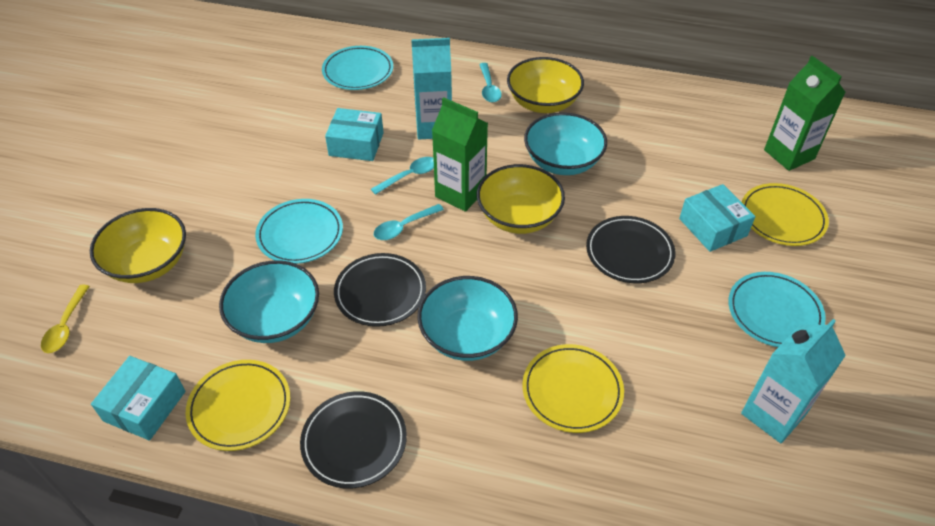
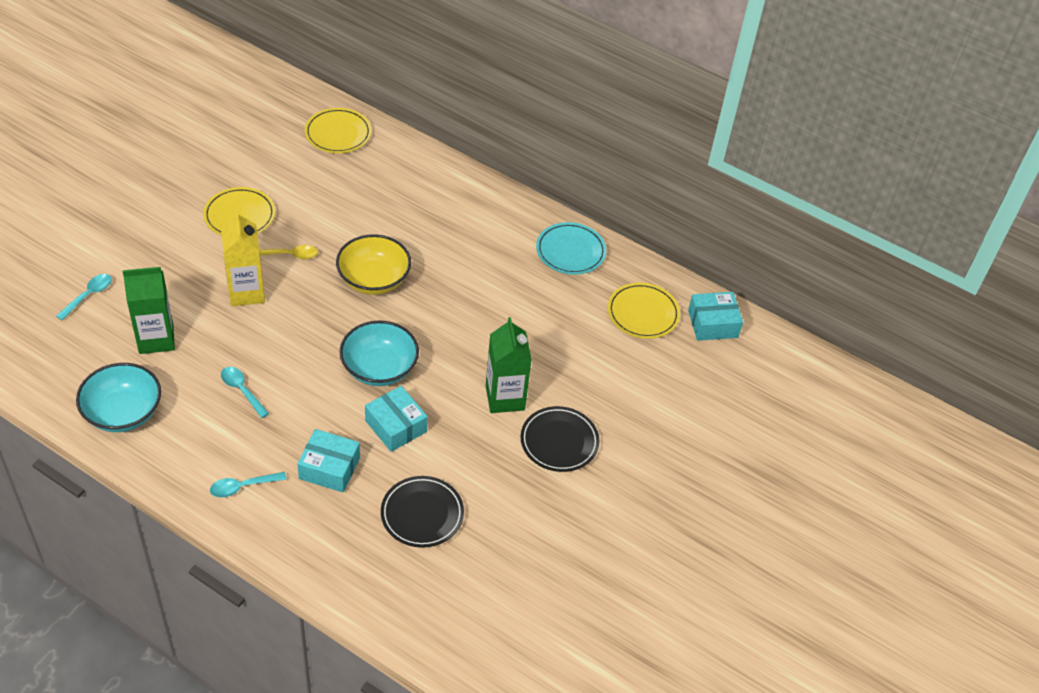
black plate: [300,391,407,488] [334,253,426,327] [586,216,675,283] = 3 -> [381,476,464,548] [520,406,600,472] = 2
turquoise bowl: [219,260,319,343] [417,276,518,361] [524,112,607,175] = 3 -> [76,363,161,432] [339,321,419,386] = 2
turquoise carton: [411,38,452,139] [741,319,846,443] = 2 -> none = 0
turquoise plate: [255,199,343,264] [322,46,393,90] [728,272,826,347] = 3 -> [536,222,606,275] = 1
yellow bowl: [90,208,186,283] [477,164,565,234] [507,57,584,113] = 3 -> [336,234,411,295] = 1
yellow carton: none = 0 -> [221,210,265,306] = 1

